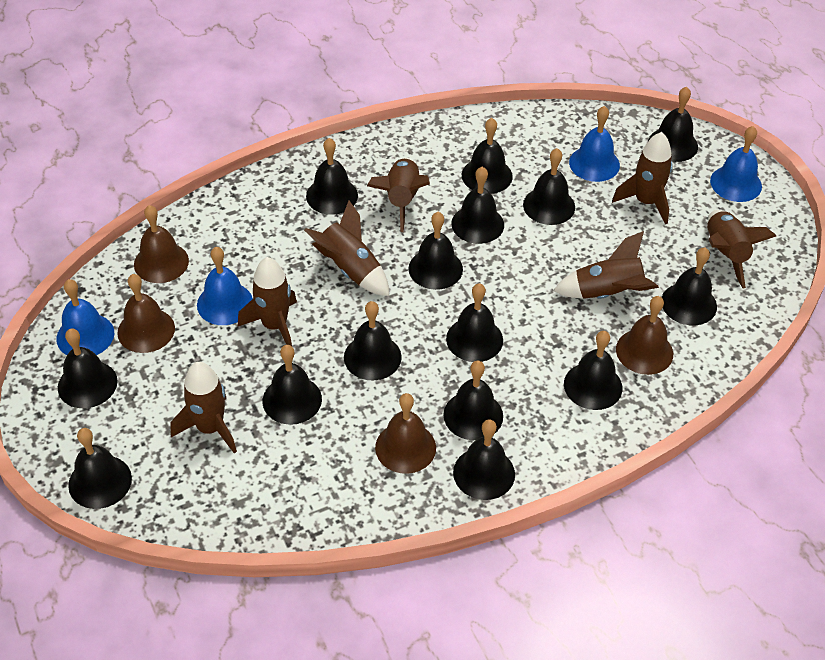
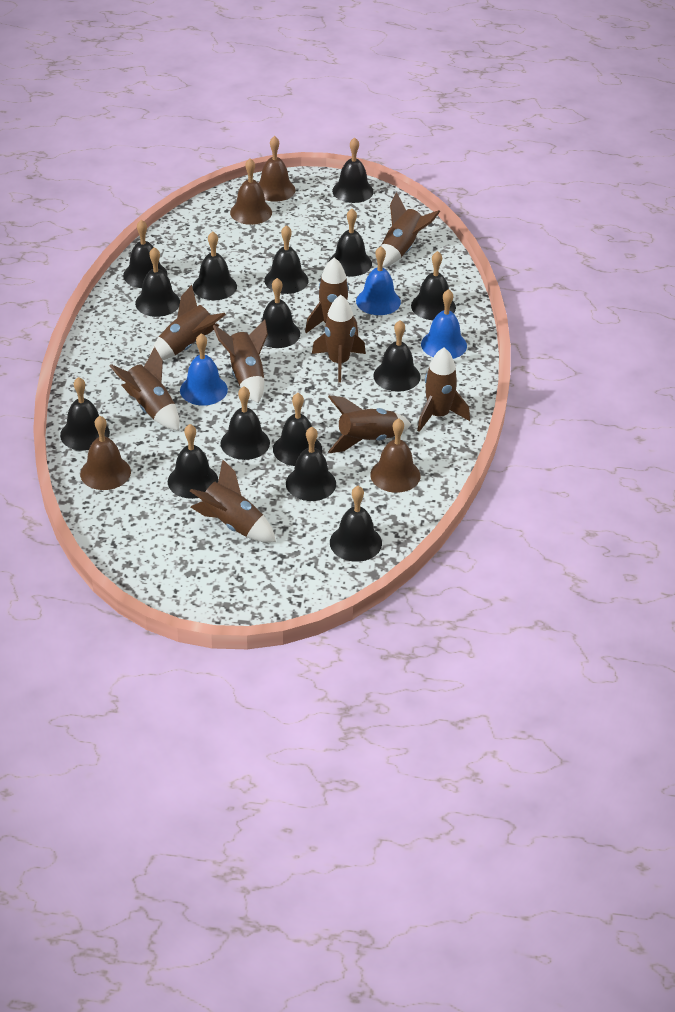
blue bell: [56,279,114,355] [197,247,253,325] [569,106,620,182] [710,126,762,202] = 4 -> [180,333,228,405] [356,246,401,315] [421,289,467,359] = 3
brown rocket: [170,362,237,453] [237,257,297,346] [304,201,389,296] [367,158,430,232] [553,231,659,299] [612,132,673,224] [707,210,776,288] = 7 -> [110,347,180,431] [150,285,226,360] [190,460,276,543] [213,319,268,403] [305,257,358,336] [312,295,366,383] [328,395,411,453] [381,192,440,268] [417,348,470,432] = 9

